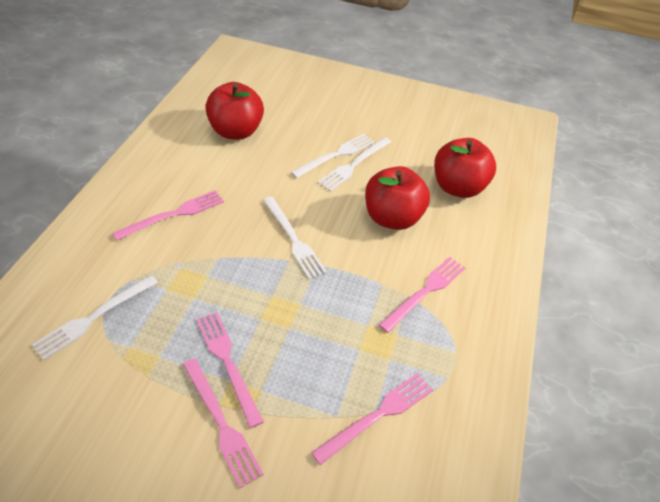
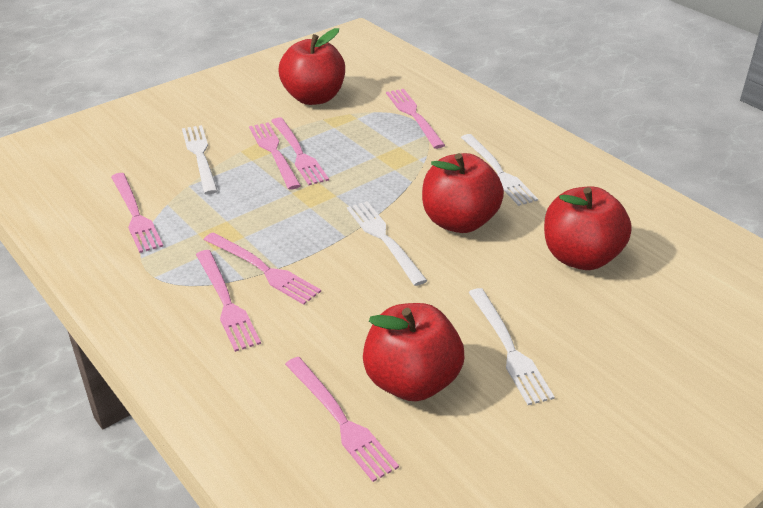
pink fork: [113,190,224,241] [183,358,264,488] [196,312,264,428] [311,373,433,465] [379,257,465,333] = 5 -> [111,173,163,253] [196,250,261,352] [204,232,321,305] [249,122,301,190] [271,117,329,185] [285,357,399,482] [386,89,445,149] = 7
red apple: [205,82,264,139] [365,166,430,230] [434,138,496,198] = 3 -> [279,28,345,105] [363,303,464,401] [422,153,504,233] [544,186,632,270] = 4

